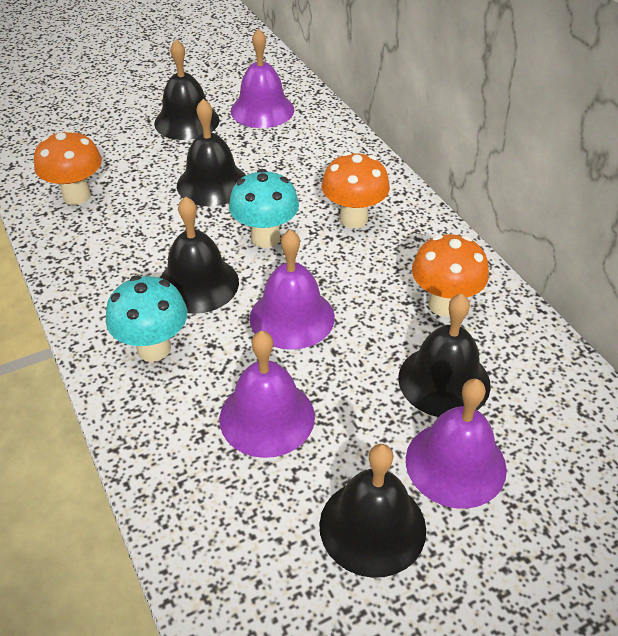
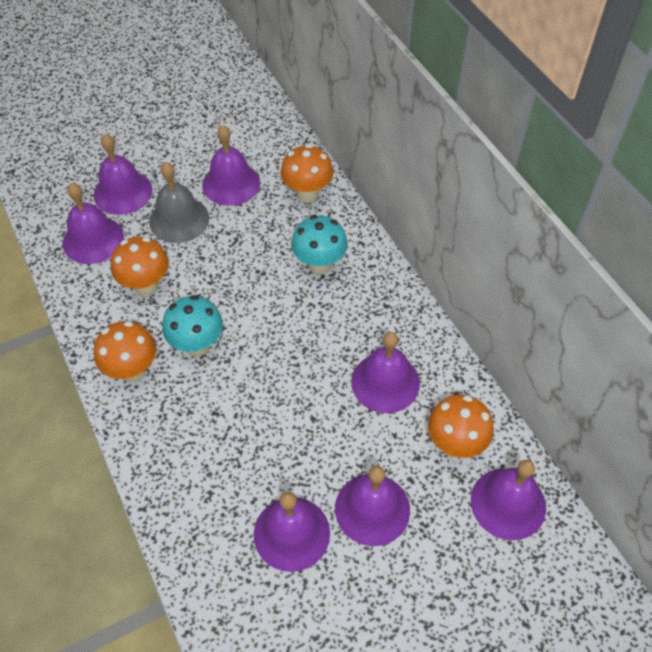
black bell: [154,39,219,140] [160,196,239,314] [177,99,246,206] [319,444,426,578] [398,294,491,417] = 5 -> none = 0
grey bell: none = 0 -> [149,162,209,243] = 1
orange mushroom: [34,129,102,205] [321,152,390,228] [412,234,489,316] = 3 -> [94,321,156,382] [111,237,169,296] [280,144,333,203] [428,395,494,458] = 4
purple bell: [220,331,315,458] [231,28,294,128] [250,230,335,350] [406,379,507,509] = 4 -> [63,183,124,264] [94,134,152,215] [202,125,260,206] [254,492,330,572] [335,466,410,546] [351,332,420,413] [471,460,546,540] = 7

